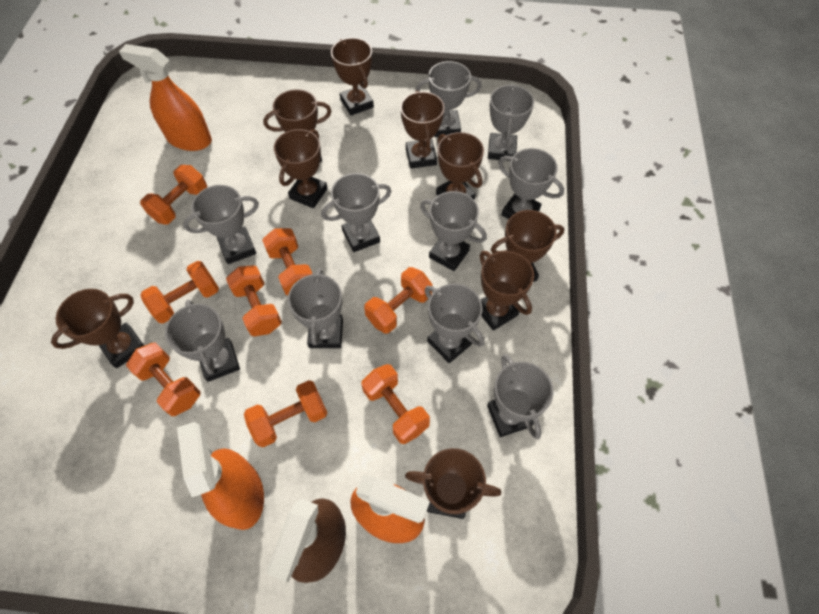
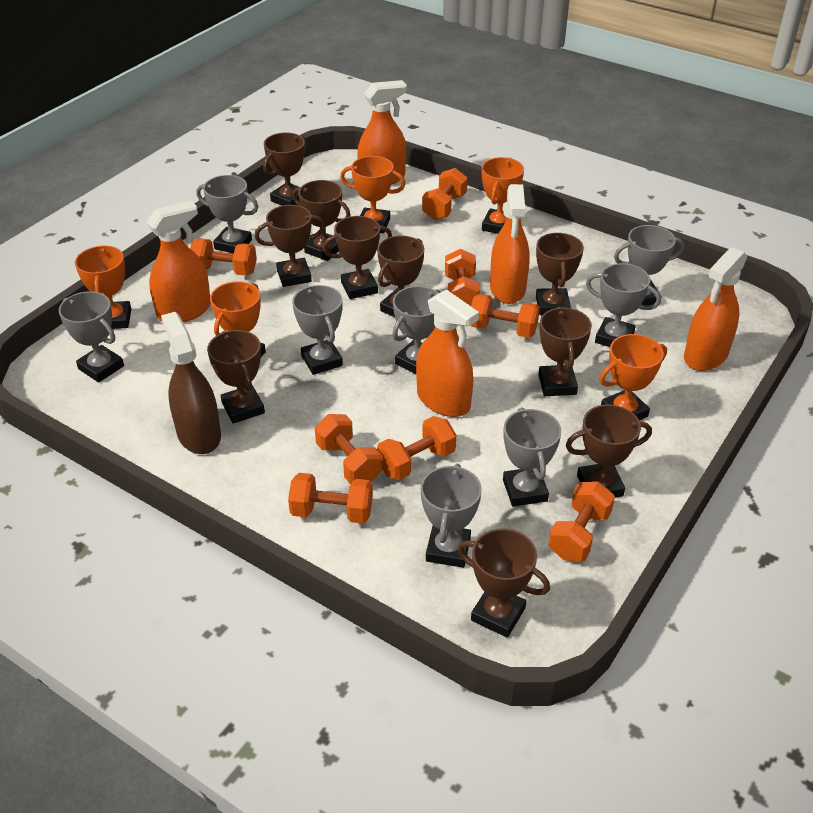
brown trophy: [51,289,144,368] [263,89,331,162] [274,129,328,208] [331,38,374,116] [400,91,445,169] [405,448,501,519] [436,132,484,200] [480,251,534,331] [491,210,565,282] = 9 -> [207,330,265,424] [255,205,325,287] [263,132,307,206] [293,180,351,261] [323,216,392,299] [377,235,424,317] [458,528,550,638] [536,233,584,315] [538,307,592,396] [566,404,652,498] = 10
grey trophy: [165,300,240,382] [183,185,259,264] [288,268,343,348] [321,173,391,252] [416,61,482,137] [420,191,487,271] [425,284,485,363] [487,354,554,439] [488,84,534,161] [498,148,564,219] = 10 -> [59,291,124,382] [196,175,258,254] [292,285,343,375] [392,286,440,374] [421,464,482,568] [503,407,561,507] [586,263,661,347] [614,225,684,306] = 8
orange spray bottle: [119,44,212,151] [177,422,264,530] [350,475,430,543] = 3 -> [147,201,211,323] [357,80,407,185] [416,289,479,417] [490,184,530,304] [684,247,747,371] = 5
orange trophy: none = 0 -> [75,246,131,329] [210,281,266,357] [340,156,406,233] [482,157,524,234] [600,334,667,420] = 5

